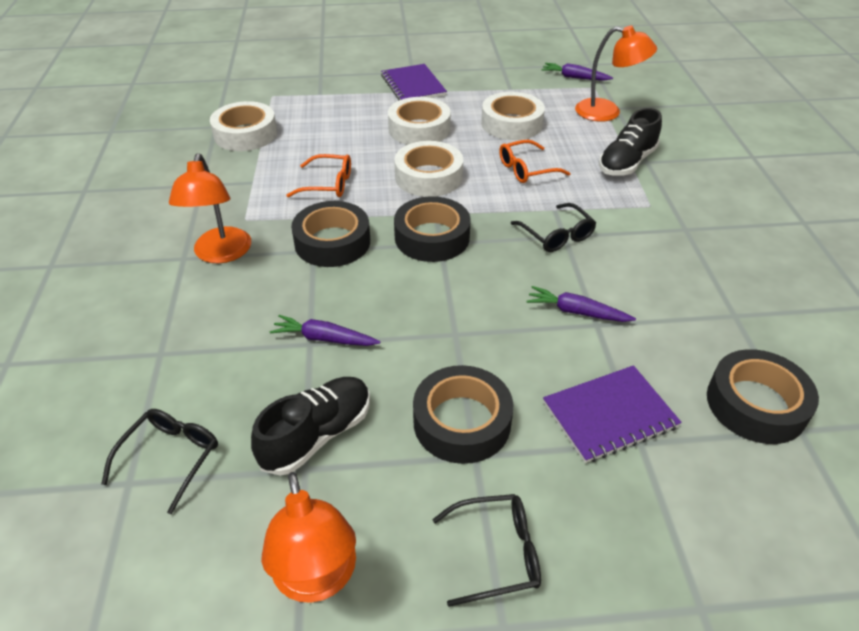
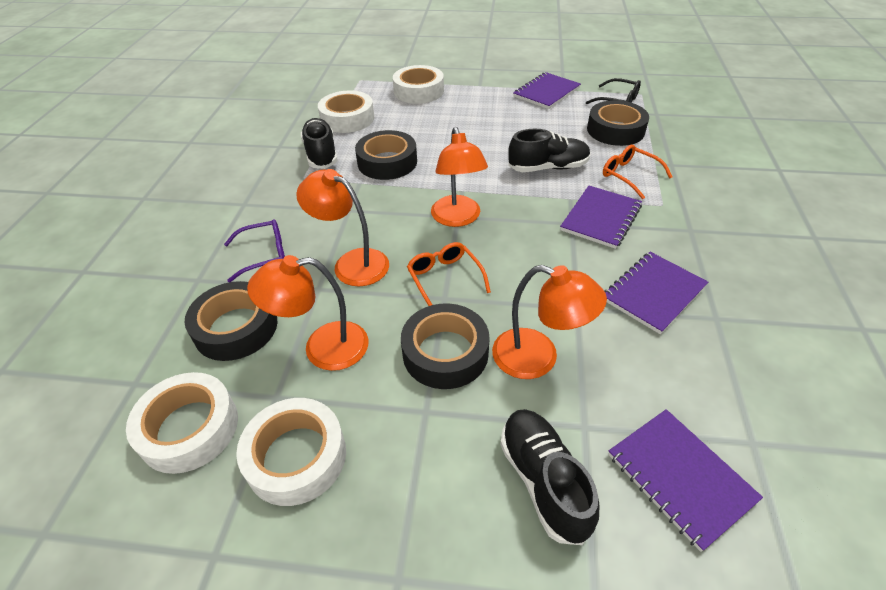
black glasses: [101,409,218,514] [432,494,541,607] [511,203,596,252] = 3 -> [586,78,641,104] = 1
black shoe: [251,377,370,476] [599,108,662,176] = 2 -> [301,118,338,169] [500,409,599,545] [508,129,591,172] = 3
orange lamp: [169,153,251,263] [261,472,356,603] [575,26,657,122] = 3 -> [247,255,369,371] [296,169,389,286] [431,127,488,227] [492,265,607,379] = 4
purple carrot: [270,315,381,346] [526,286,636,322] [541,63,613,81] = 3 -> none = 0
purple glasses: none = 0 -> [224,219,285,282] = 1
purple notebook: [381,64,447,101] [543,365,682,463] = 2 -> [513,72,581,109] [560,186,642,249] [605,252,708,334] [608,409,763,552] = 4

